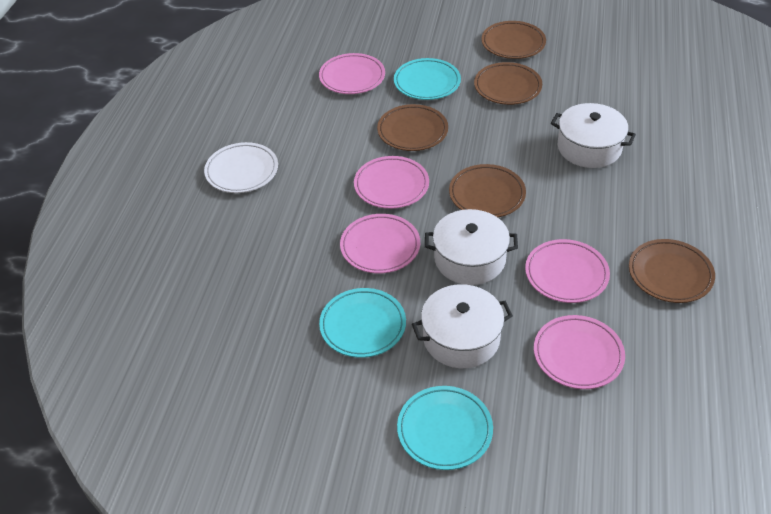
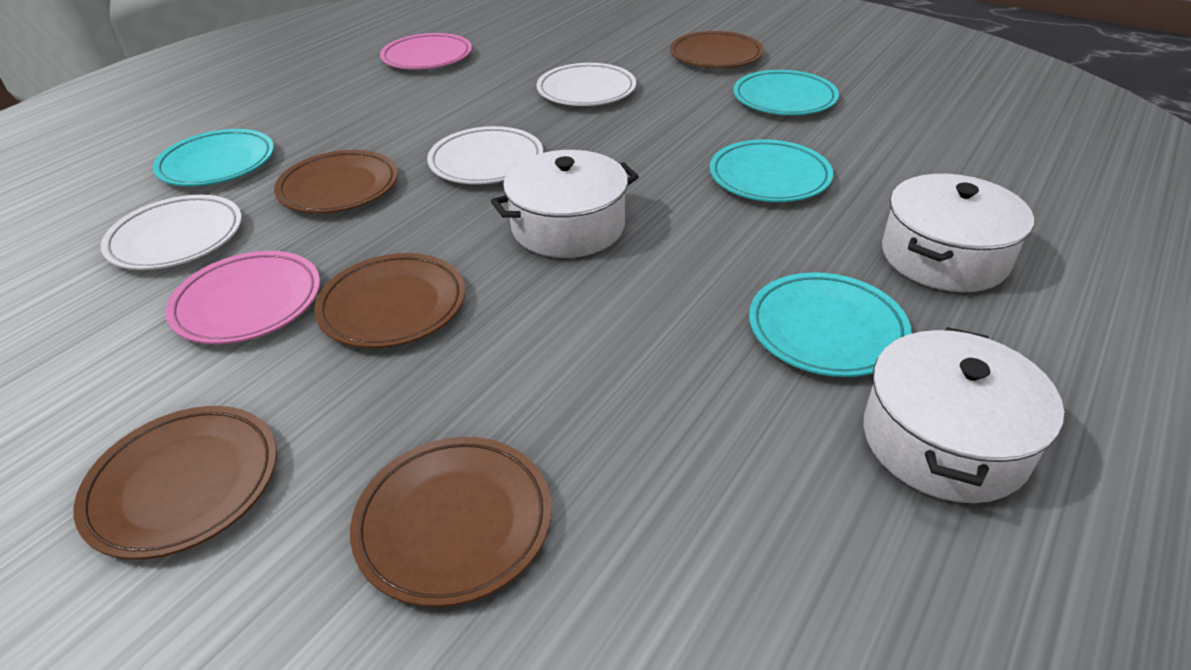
pink plate: [319,53,385,94] [340,214,420,274] [354,156,429,209] [525,239,610,303] [534,315,625,389] = 5 -> [166,251,320,344] [380,33,472,70] = 2
turquoise plate: [319,288,406,358] [394,58,461,100] [397,386,493,470] = 3 -> [153,129,274,186] [710,139,833,202] [733,70,839,115] [749,272,912,377] = 4
white plate: [204,142,278,193] = 1 -> [101,195,242,270] [427,126,543,184] [537,63,636,106] = 3

